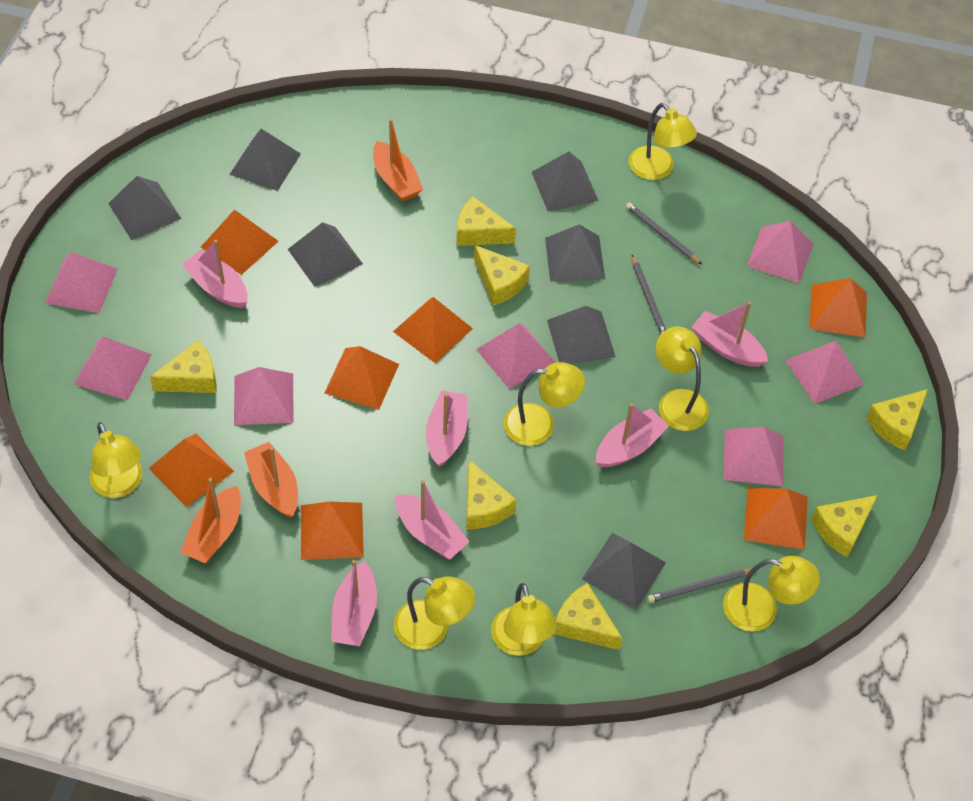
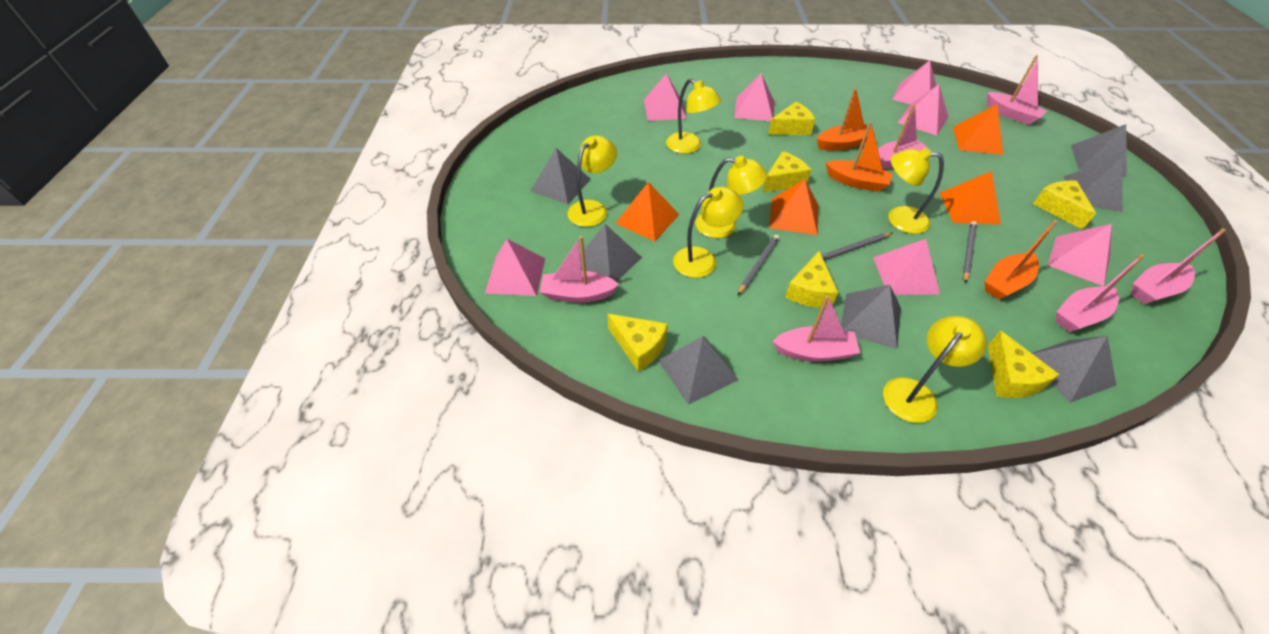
orange pyramid: [149,433,234,507] [201,210,279,275] [301,502,364,560] [325,346,399,410] [393,297,473,363] [744,488,808,550] [809,278,867,337] = 7 -> [615,182,680,241] [769,179,818,235] [939,171,1001,224] [953,104,1003,155] = 4
yellow cheese: [150,340,217,393] [457,197,516,246] [466,460,516,529] [474,245,530,306] [554,583,623,650] [811,495,878,558] [866,389,928,451] = 7 -> [607,314,668,372] [762,151,811,193] [768,102,815,135] [785,251,838,308] [988,331,1060,398] [1033,181,1096,229] = 6
yellow lamp: [90,422,142,498] [394,576,475,650] [491,583,557,656] [504,362,585,446] [629,103,697,180] [656,327,709,431] [723,556,820,632] = 7 -> [568,135,617,227] [666,79,721,154] [673,187,744,278] [695,156,767,238] [883,316,987,423] [888,148,944,234] = 6

